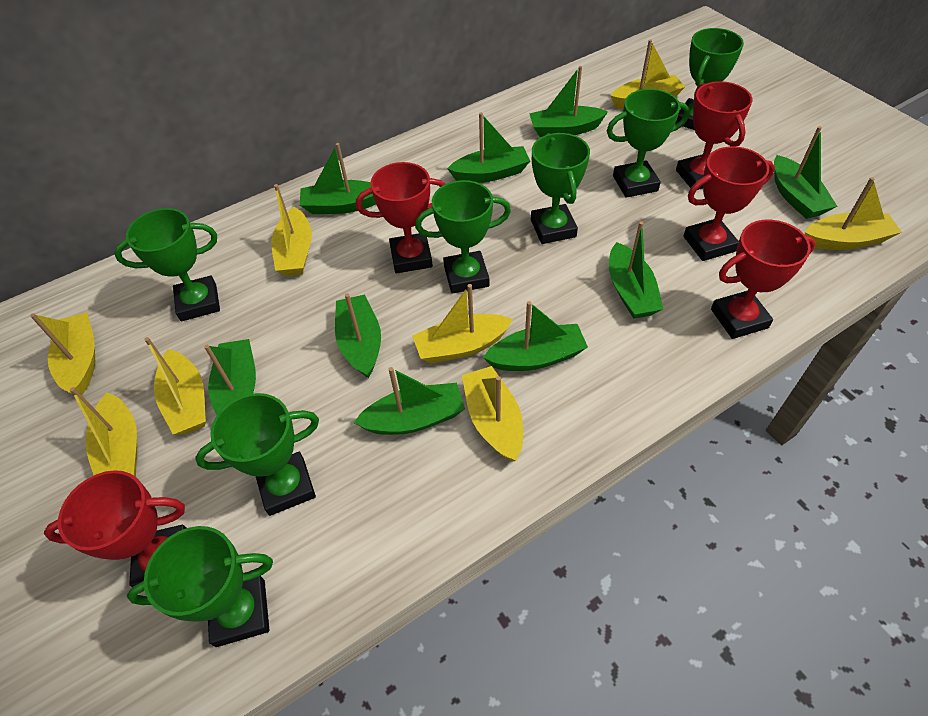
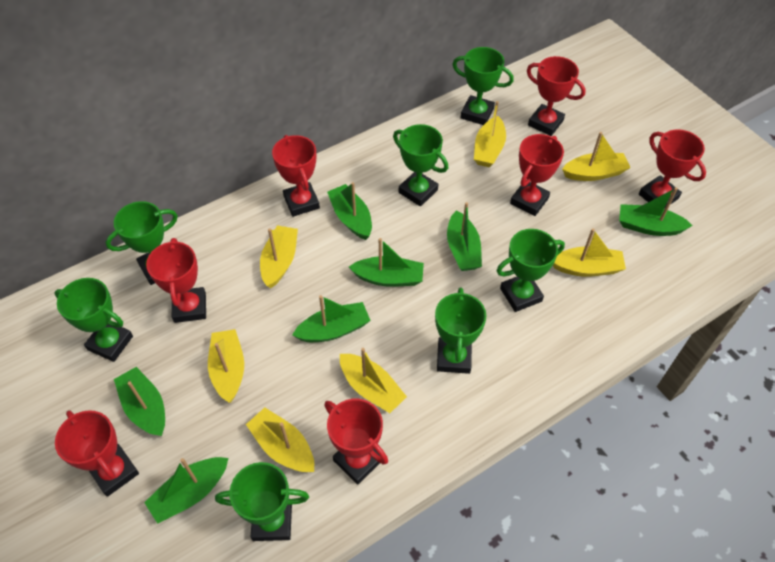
green boat: [204,339,256,415] [300,143,376,214] [335,293,381,378] [354,367,465,435] [447,113,530,183] [483,301,588,371] [529,66,608,137] [609,221,663,319] [774,126,837,219] = 9 -> [114,367,165,436] [144,457,228,524] [292,295,371,342] [327,182,372,240] [349,238,424,287] [447,202,482,271] [619,187,693,236] = 7
red trophy: [44,470,186,587] [356,162,445,273] [676,81,753,190] [683,146,775,261] [711,220,816,339] = 5 -> [55,410,139,497] [146,238,206,323] [272,135,320,217] [324,399,388,485] [510,134,564,216] [527,56,586,136] [639,129,706,209] = 7
yellow boat: [30,312,95,395] [70,387,137,477] [144,337,206,435] [271,184,312,276] [412,284,513,363] [462,366,523,462] [611,39,685,109] [804,177,902,250] = 8 -> [208,329,244,403] [246,407,314,472] [260,225,298,288] [340,348,407,413] [474,101,506,167] [553,228,626,277] [562,132,631,181] = 7

